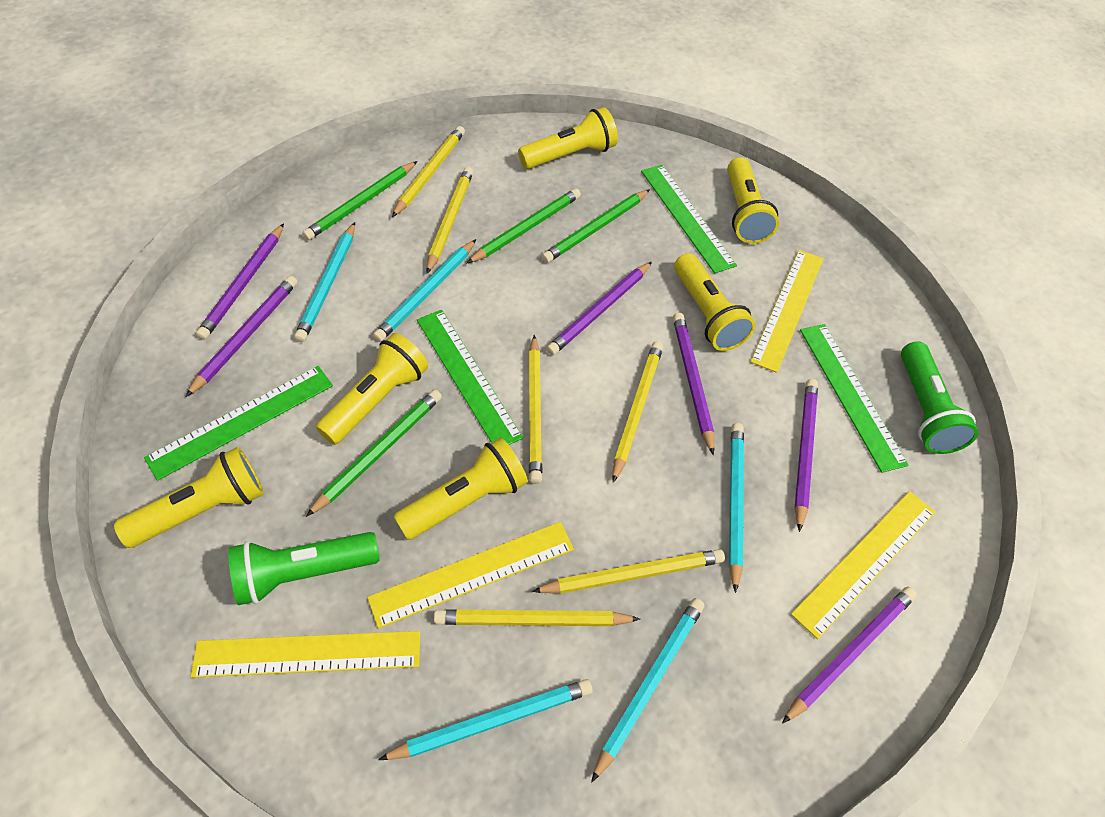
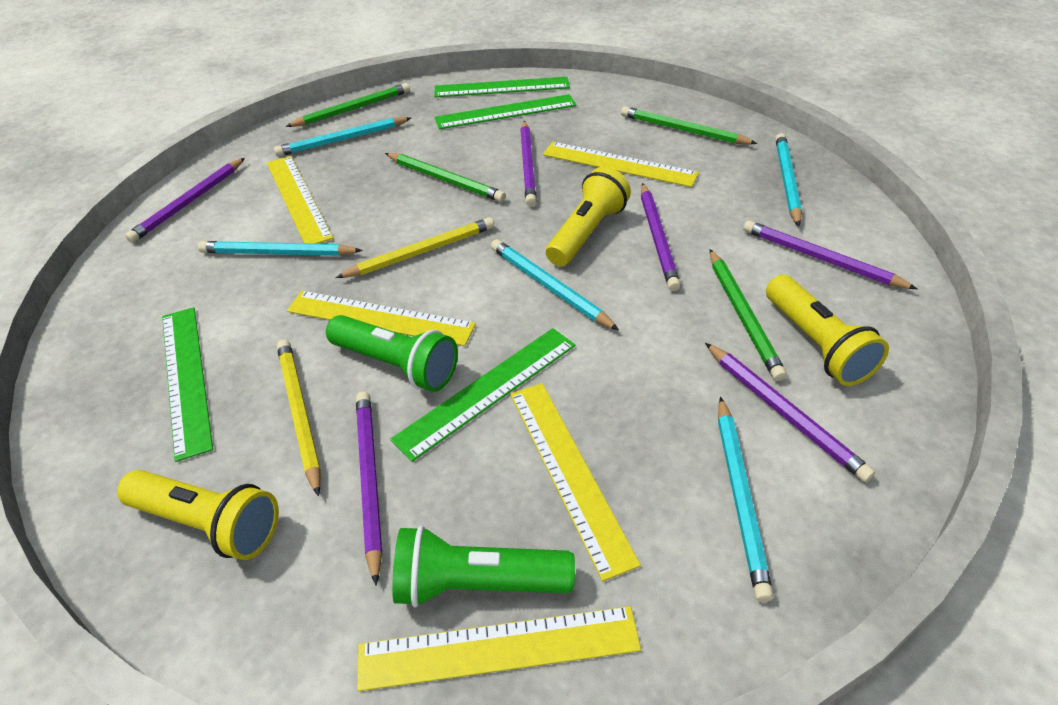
yellow flashlight: [114,447,264,548] [316,333,428,445] [393,438,528,540] [518,107,618,169] [674,253,756,351] [727,157,779,244] = 6 -> [117,470,279,560] [546,167,631,266] [766,275,889,386] = 3
yellow pencil: [392,126,465,217] [427,167,473,274] [434,609,640,626] [529,335,542,484] [532,549,725,594] [612,341,663,483] = 6 -> [277,339,321,497] [336,217,494,278] = 2
yellow ruler: [191,631,420,678] [367,522,574,629] [750,250,823,373] [791,491,936,639] = 4 -> [267,156,333,244] [287,291,476,346] [357,606,641,691] [510,383,641,581] [543,142,699,187] = 5

